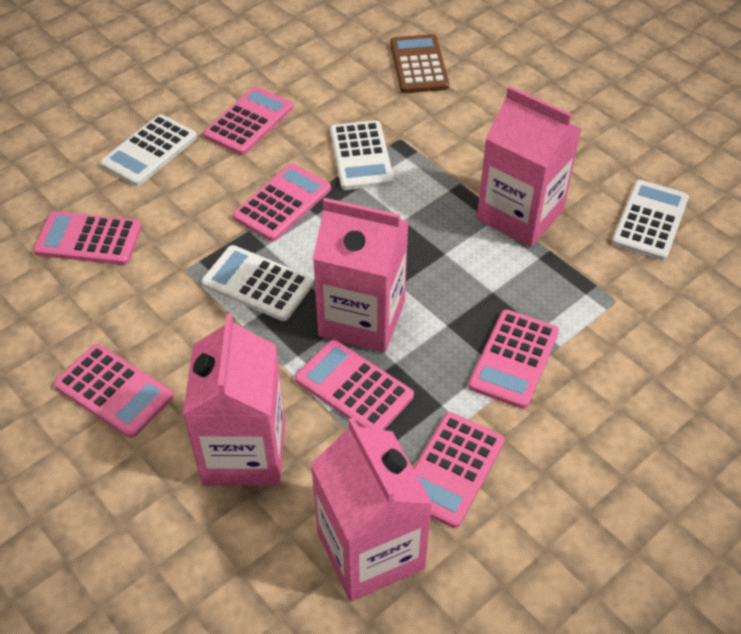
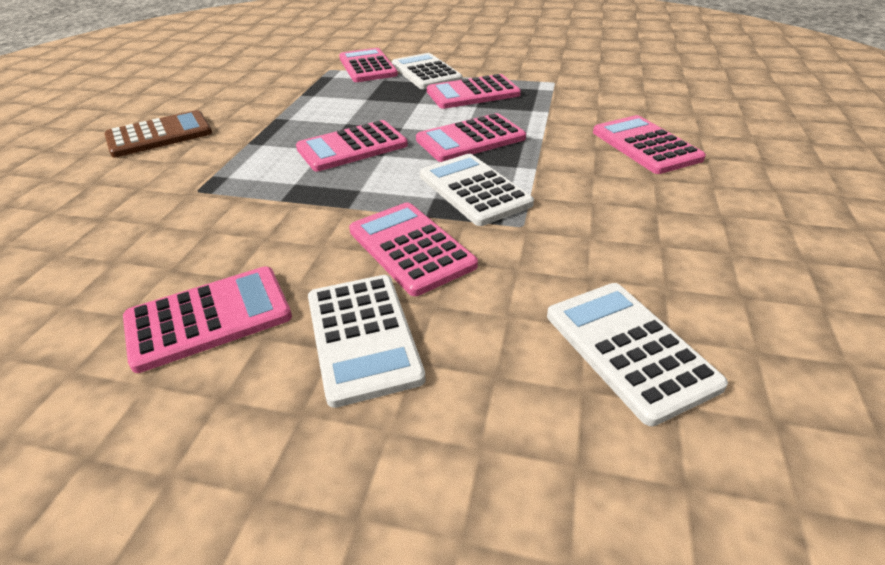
pink carton: [183,314,285,486] [311,417,433,601] [313,198,409,353] [477,86,581,247] = 4 -> none = 0

